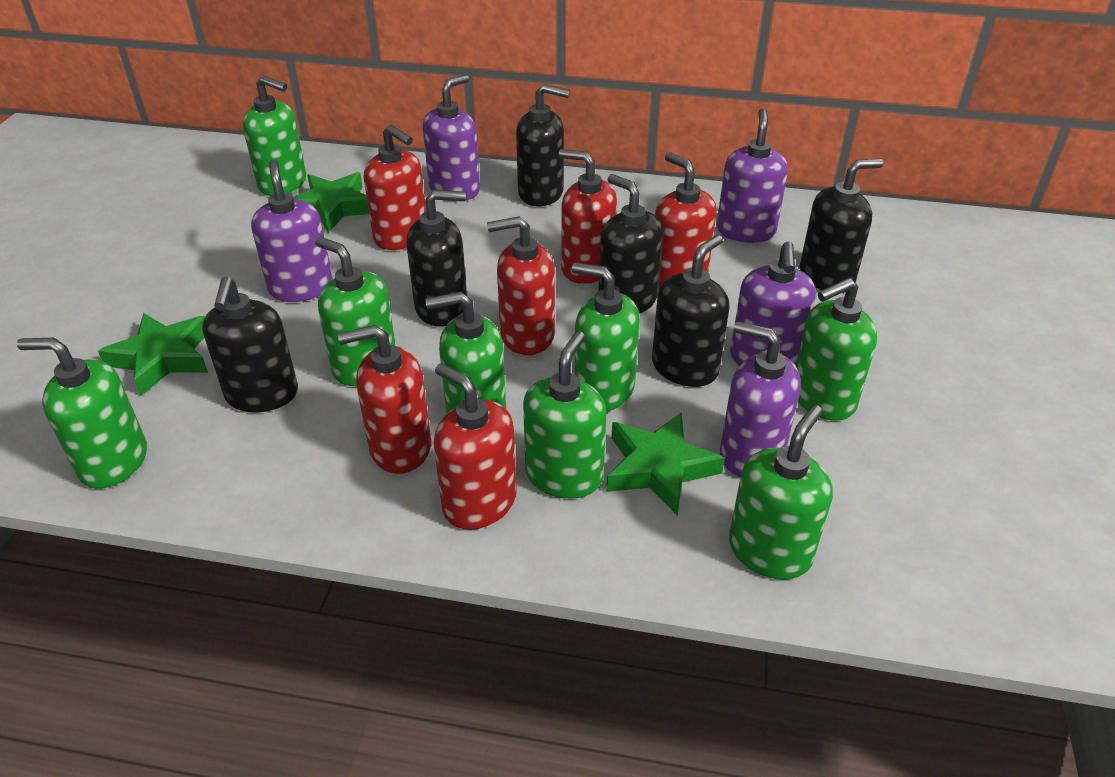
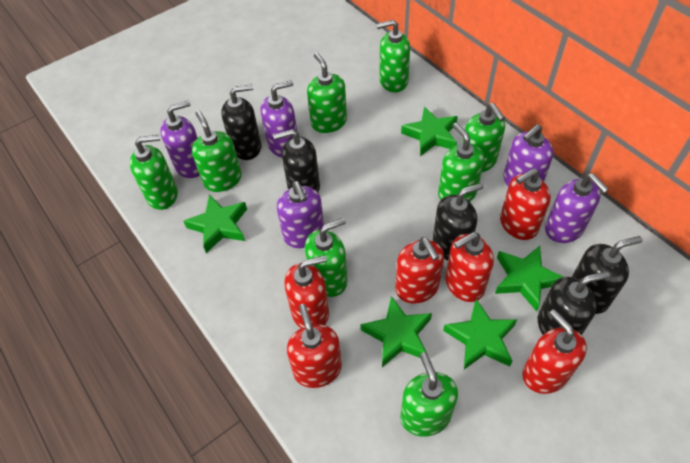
black soap dispenser: [202,277,298,413] [406,190,467,327] [516,84,570,206] [598,174,663,314] [652,235,730,387] [800,159,883,293] = 6 -> [221,84,261,160] [273,129,320,192] [433,183,483,260] [538,271,610,335] [572,236,642,314] = 5
green star: [98,313,208,396] [293,172,369,233] [606,412,725,516] = 3 -> [184,195,247,253] [361,296,432,367] [401,106,458,156] [443,299,517,369] [495,246,564,311] = 5

